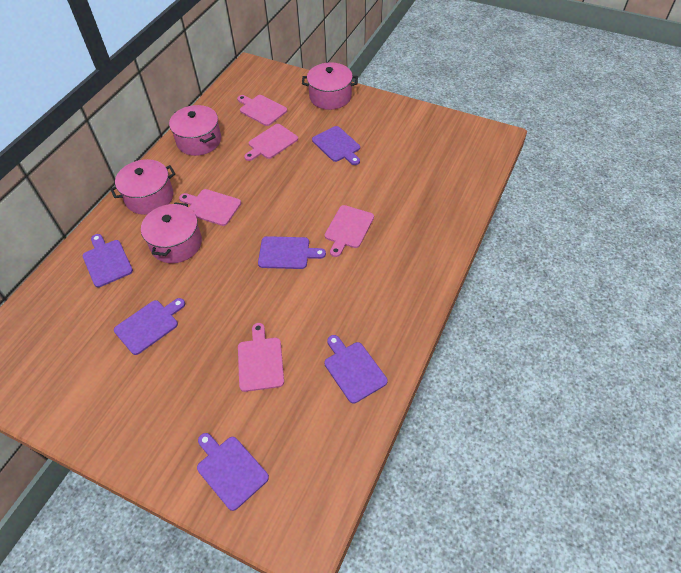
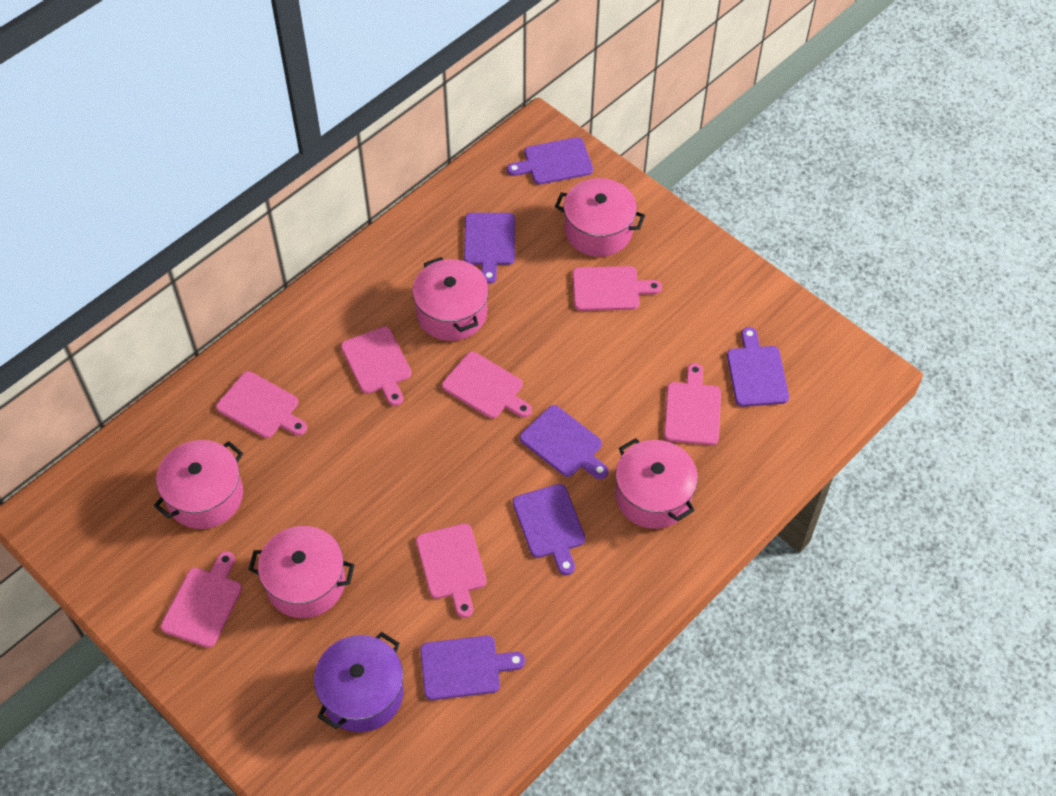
pink cutting board: [179,189,241,226] [237,95,287,126] [238,323,284,392] [244,124,298,161] [325,205,374,257] = 5 -> [161,551,242,648] [216,371,307,438] [341,326,412,406] [416,523,487,618] [442,352,532,419] [573,266,662,311] [664,363,721,445] = 7
pink pot: [110,159,176,215] [141,202,202,263] [169,105,221,156] [302,62,358,110] = 4 -> [154,440,243,529] [248,526,354,618] [412,257,489,341] [555,178,645,257] [615,438,698,529] = 5
purple pot: none = 0 -> [314,632,404,732] = 1

